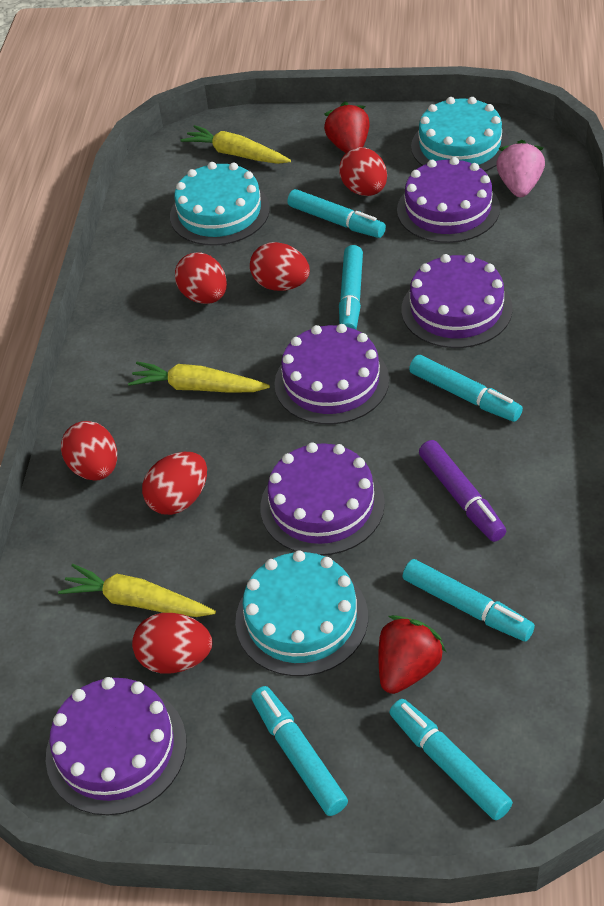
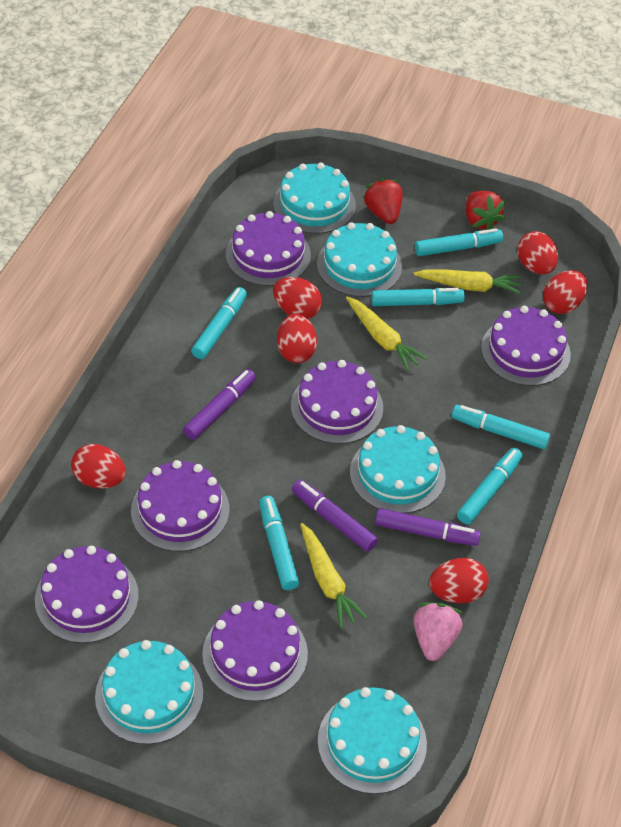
purple cake: [46,677,187,815] [260,443,385,555] [274,324,389,425] [397,157,500,243] [401,254,512,348] = 5 -> [35,546,139,643] [131,460,229,552] [202,600,308,702] [226,211,311,286] [291,360,383,444] [481,306,571,386] = 6
purple marker: [419,440,506,542] = 1 -> [183,369,256,440] [292,480,378,552] [375,508,481,546] = 3
turquoise cake: [170,162,270,246] [235,550,368,676] [411,97,509,171] = 3 -> [95,640,203,744] [273,162,356,234] [317,222,402,297] [318,687,427,794] [350,425,446,513] = 5

